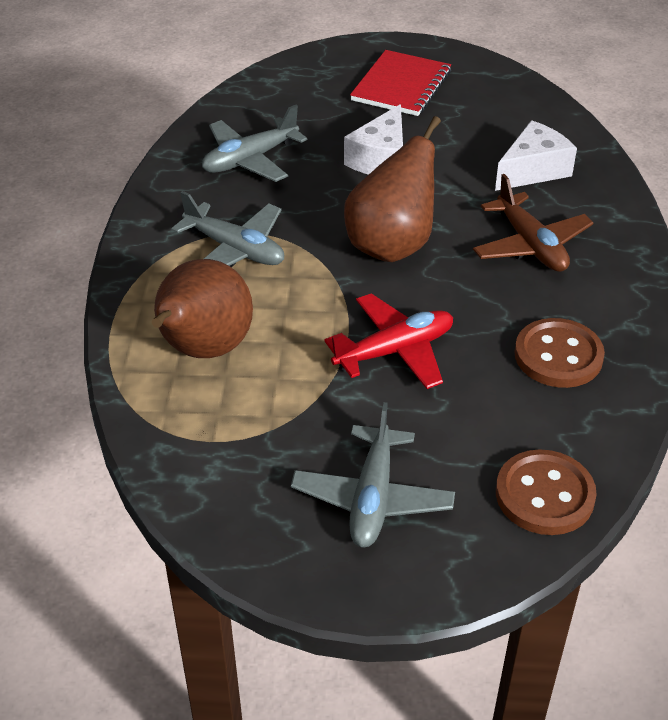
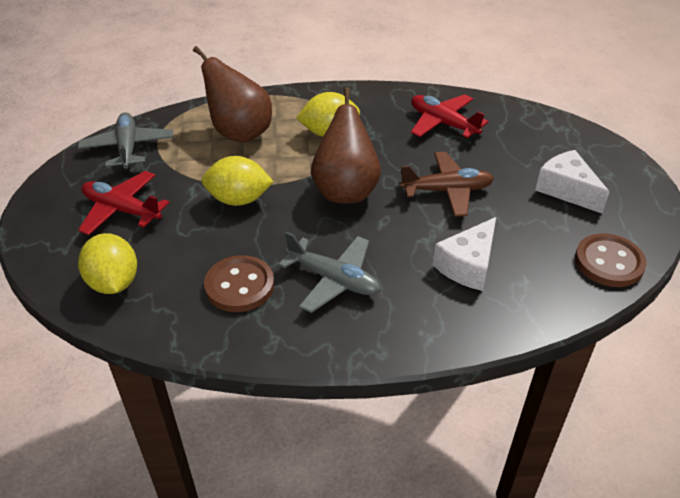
grey plane: [171,191,284,267] [202,105,307,182] [291,402,455,548] = 3 -> [78,112,173,171] [278,232,380,313] = 2
red notebook: [350,50,451,116] = 1 -> none = 0
red plane: [324,293,453,389] = 1 -> [78,171,170,235] [411,94,489,139] = 2
yellow lemon: none = 0 -> [78,233,137,294] [202,156,274,206] [296,92,360,137] = 3

